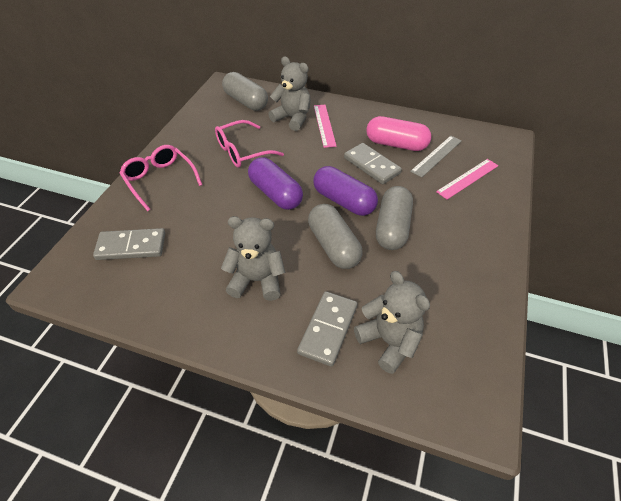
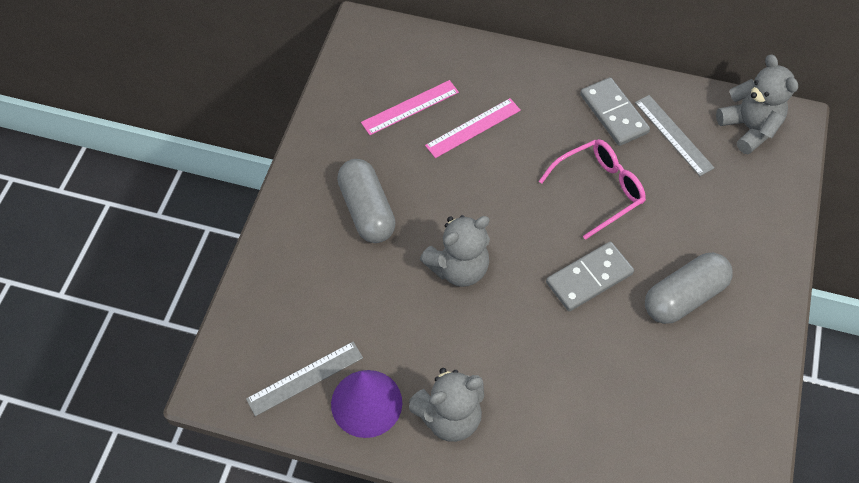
grey capsule: [222,72,268,111] [308,204,363,269] [376,186,413,250] = 3 -> [337,159,396,243] [645,253,733,324] = 2
grey domino: [93,228,165,260] [297,291,357,367] [344,143,402,184] = 3 -> [546,242,634,311] [580,77,650,146] = 2
grey ruler: [410,136,462,178] = 1 -> [246,342,363,416] [635,95,715,176] = 2
pink capsule: [366,116,431,151] = 1 -> none = 0
pink glasses: [120,145,202,211] [215,120,284,168] = 2 -> [539,139,646,240] = 1
purple capsule: [248,157,303,210] [313,166,378,216] = 2 -> none = 0
purple cone: none = 0 -> [331,370,402,438] = 1

